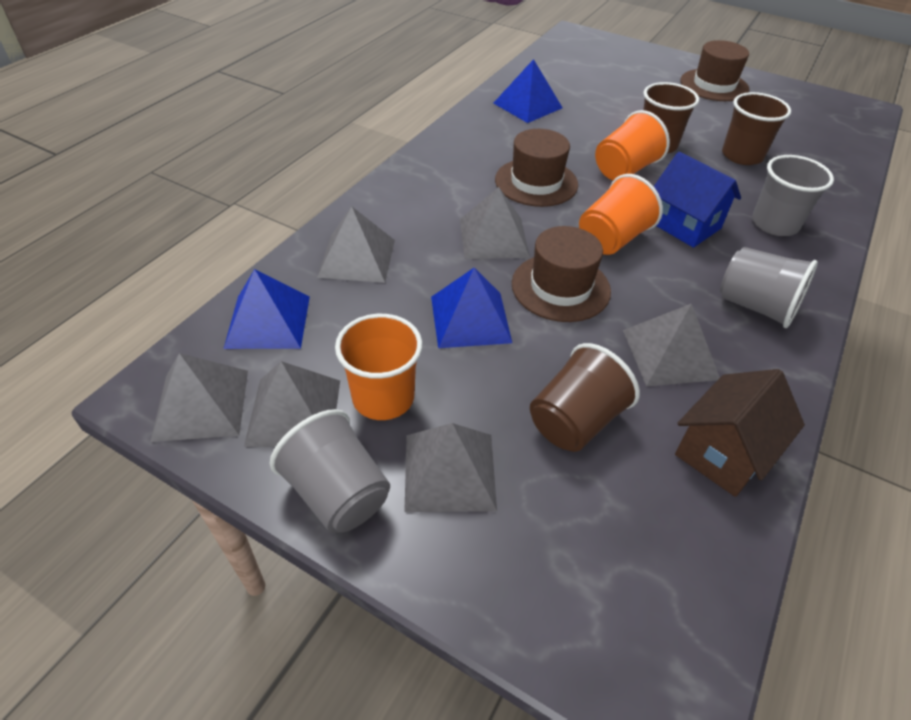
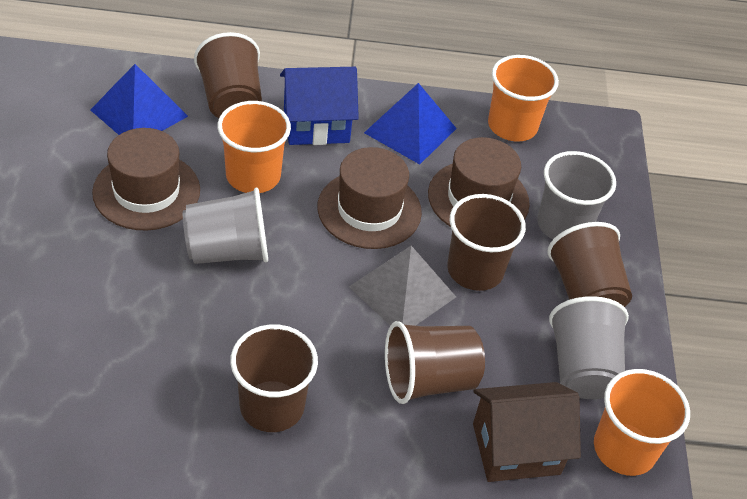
blue pyramid: [223,269,310,349] [431,268,512,348] [493,59,563,123] = 3 -> [91,64,188,135] [364,83,457,164] = 2
brown cup: [530,343,640,452] [643,82,699,154] [722,92,791,165] = 3 -> [194,32,262,118] [230,324,318,432] [385,321,485,404] [447,194,526,291] [548,222,632,307] = 5
grey pyramid: [150,353,248,442] [244,361,340,447] [317,206,395,283] [404,423,497,512] [460,187,530,259] [623,303,720,386] = 6 -> [349,246,456,326] = 1

